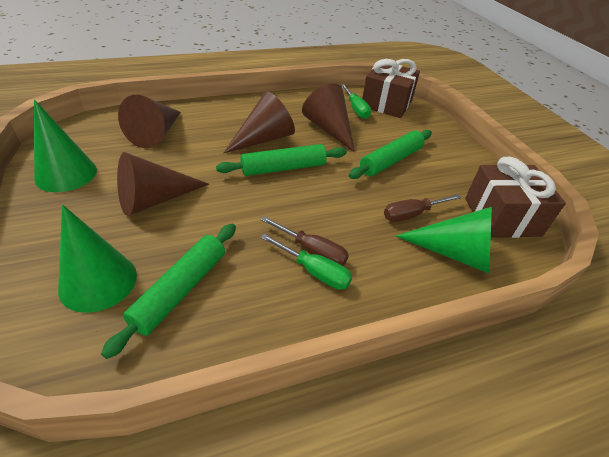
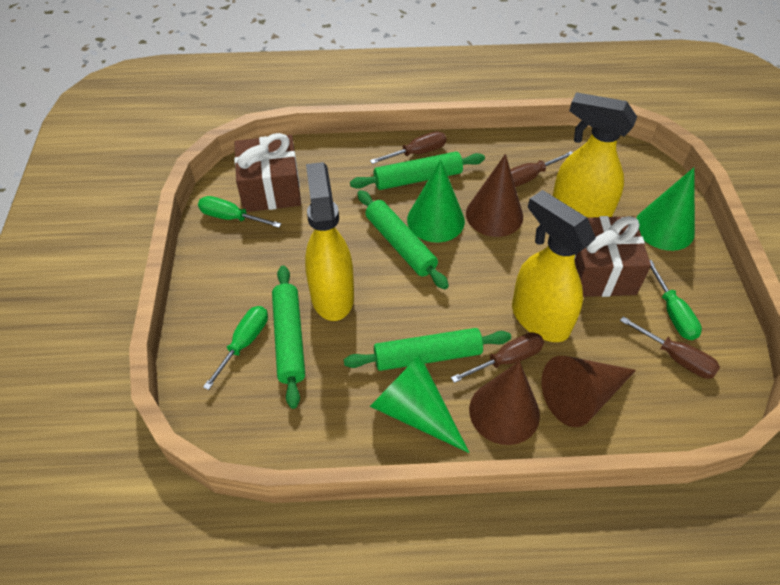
brown cone: [117,152,209,216] [118,95,181,148] [223,92,295,154] [302,84,355,153] = 4 -> [466,154,523,237] [469,361,540,445] [542,356,636,427] = 3
brown screwdriver: [261,216,349,266] [384,194,462,222] = 2 -> [370,131,446,164] [451,332,544,383] [510,151,573,187] [620,316,720,379] = 4
green rolling pin: [101,224,236,359] [216,144,347,176] [349,130,432,179] = 3 -> [272,266,305,409] [344,328,511,371] [350,152,485,190] [357,190,449,289] = 4
green screwdriver: [260,234,352,289] [341,84,371,119] = 2 -> [198,196,281,228] [203,306,268,390] [650,260,702,340] = 3
yellow spray bottle: none = 0 -> [305,162,354,321] [512,190,596,342] [552,92,637,218] = 3

